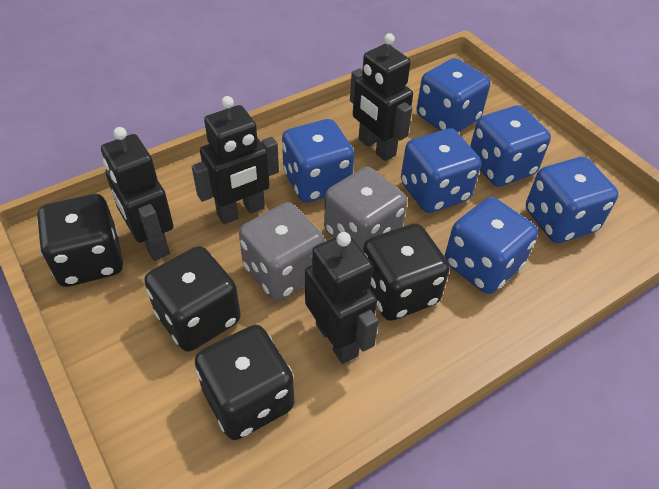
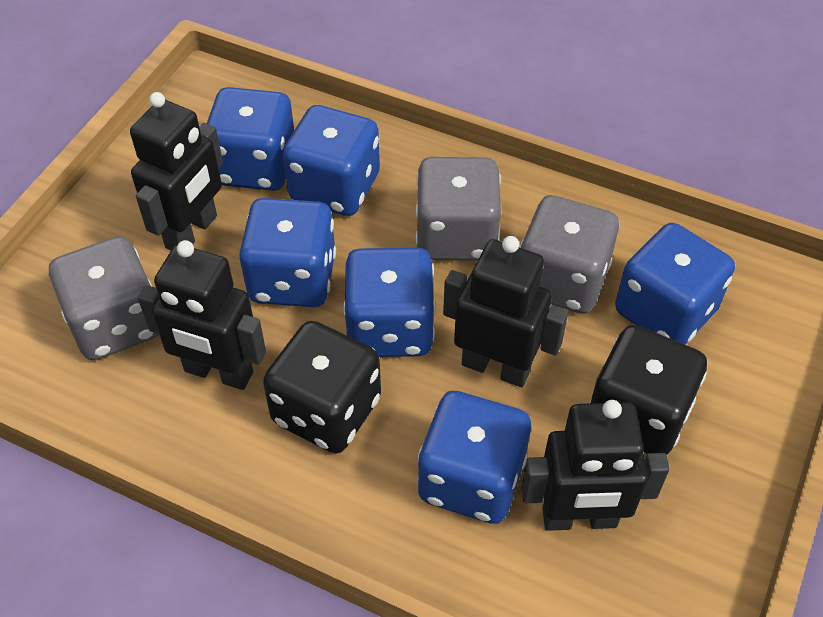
black dice: [37,194,123,287] [144,246,241,352] [194,325,294,440] [363,223,450,321] = 4 -> [263,321,381,453] [589,325,707,455] = 2
grey dice: [239,202,325,301] [324,167,407,251] = 2 -> [49,236,159,360] [416,157,501,261] [520,195,619,313] = 3

